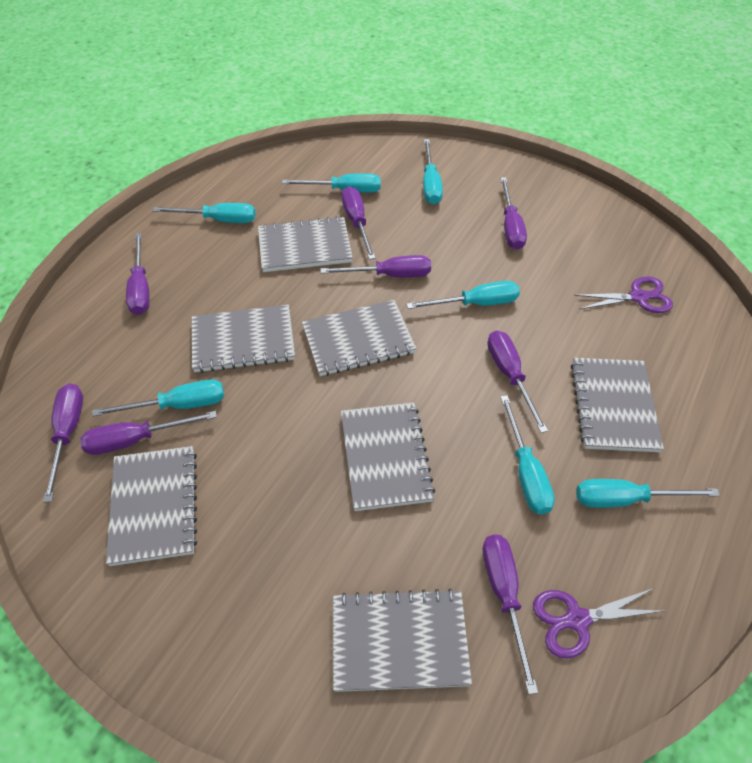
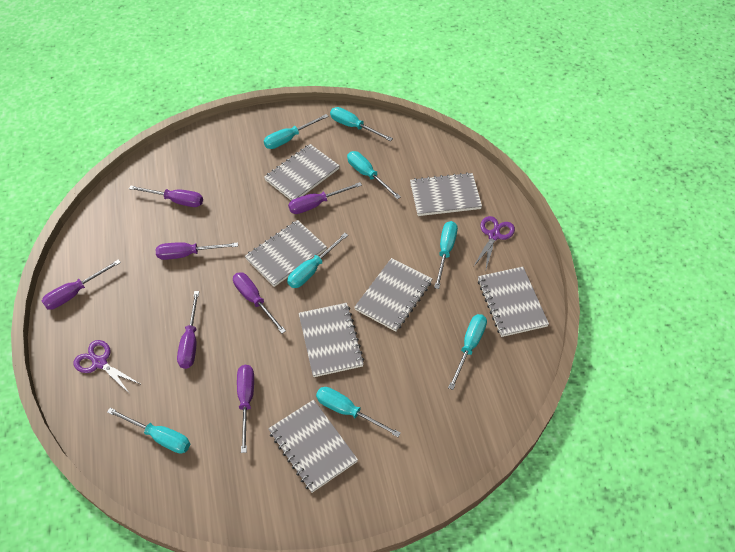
purple screwdriver: [43,383,83,502] [80,411,217,455] [126,233,150,315] [320,255,431,277] [341,186,375,260] [483,534,538,694] [487,330,548,433] [500,177,527,250] = 8 -> [42,259,121,310] [129,185,203,207] [155,242,238,260] [177,291,199,369] [233,272,286,334] [237,365,254,453] [288,182,362,214] = 7
turquoise screwdriver: [92,380,224,416] [152,203,256,223] [282,173,381,193] [406,281,520,309] [423,139,443,204] [500,395,555,514] [576,479,720,508] = 7 -> [107,408,190,454] [264,114,329,149] [287,233,348,288] [316,387,401,437] [330,107,393,141] [347,151,401,199] [434,221,458,289] [448,314,487,390] = 8

